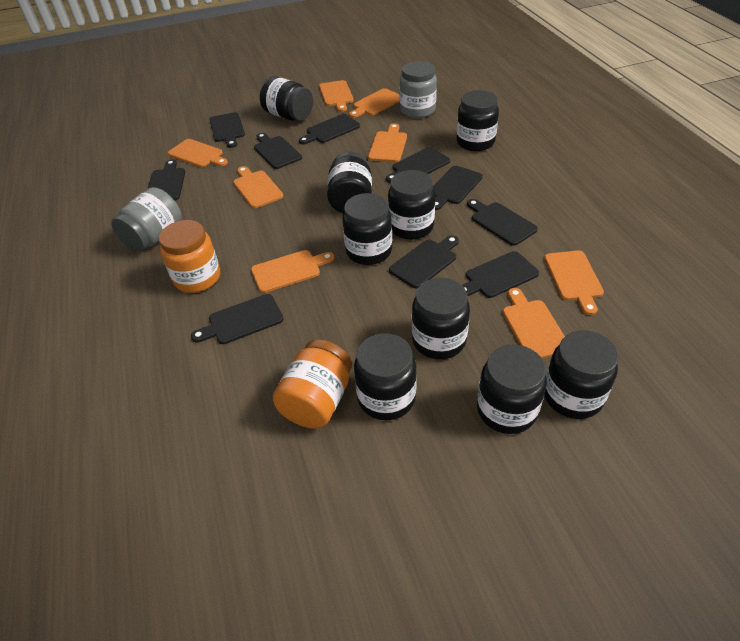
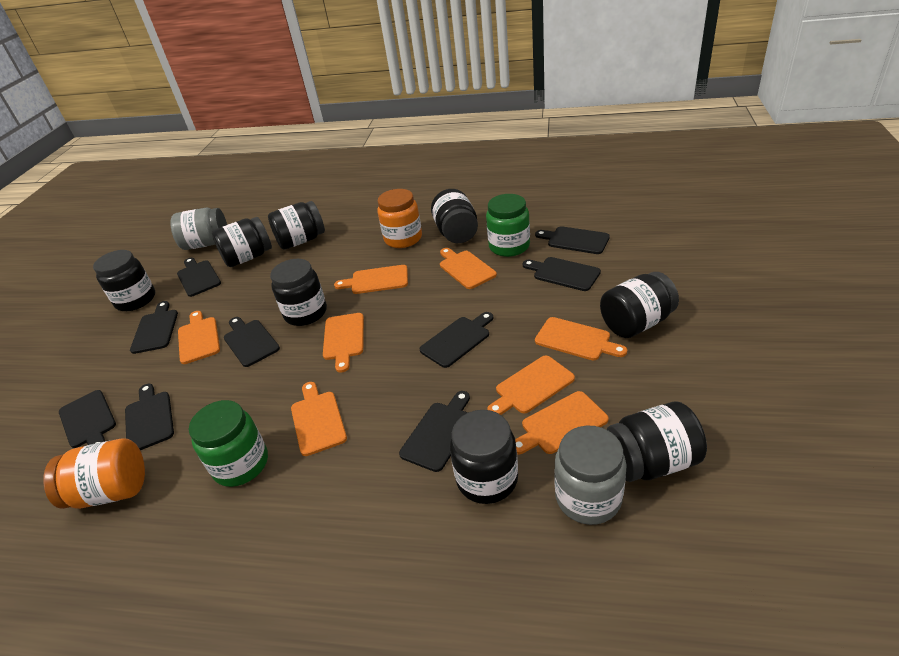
black cutting board: [147,159,185,200] [191,294,283,344] [209,112,245,148] [254,133,302,169] [299,114,360,144] [386,147,450,183] [389,235,459,289] [433,166,483,210] [462,251,539,298] [467,199,538,246] = 10 -> [59,390,116,448] [125,384,174,450] [130,301,178,354] [177,258,221,297] [224,317,280,367] [399,391,470,472] [419,312,493,368] [522,257,601,291] [535,226,610,254] = 9
black jar: [260,76,313,121] [327,152,372,213] [342,193,392,265] [354,333,417,420] [388,170,435,239] [412,278,470,359] [456,90,499,151] [477,345,547,434] [544,330,618,419] = 9 -> [93,250,155,311] [212,217,272,267] [268,201,325,250] [270,259,327,326] [431,189,478,243] [450,410,518,504] [600,272,679,338] [607,401,707,482] = 8
green jar: none = 0 -> [189,400,268,487] [486,194,530,257] = 2

